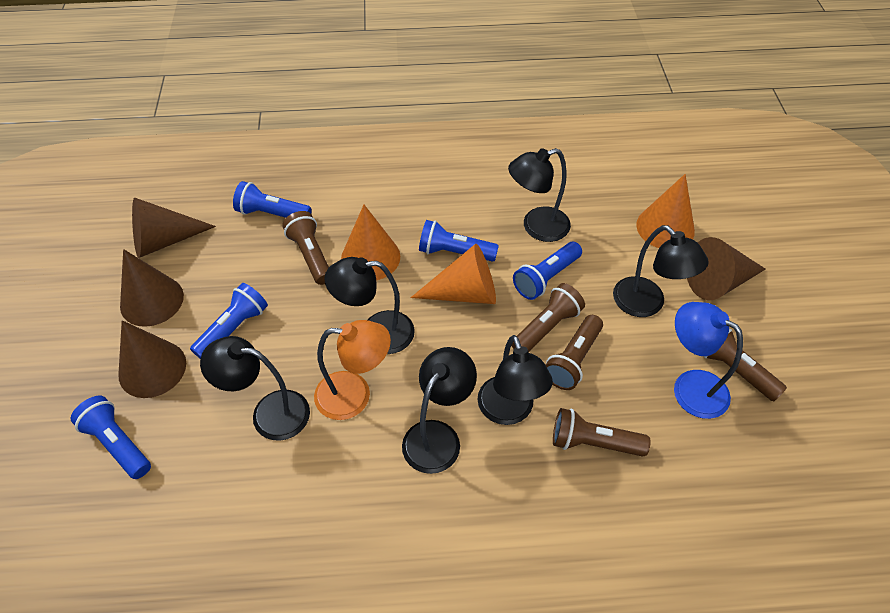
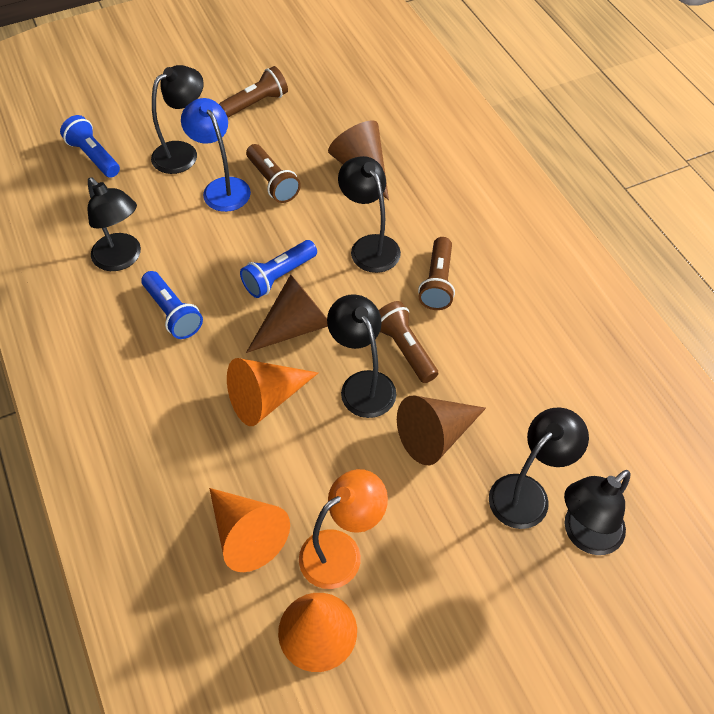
blue flashlight: [71,396,151,479] [190,283,268,359] [233,181,312,218] [419,220,499,262] [513,242,582,300] = 5 -> [60,115,120,178] [141,271,203,339] [240,240,317,298] = 3
brown cone: [118,320,186,398] [120,249,184,327] [132,197,216,258] [687,237,765,300] = 4 -> [246,274,328,353] [328,120,389,200] [397,395,486,465] = 3
brown flashlight: [282,211,329,285] [511,283,585,352] [546,315,603,390] [553,408,650,457] [704,329,787,401] = 5 -> [219,66,288,117] [246,144,301,203] [379,301,438,383] [418,237,455,310] = 4

